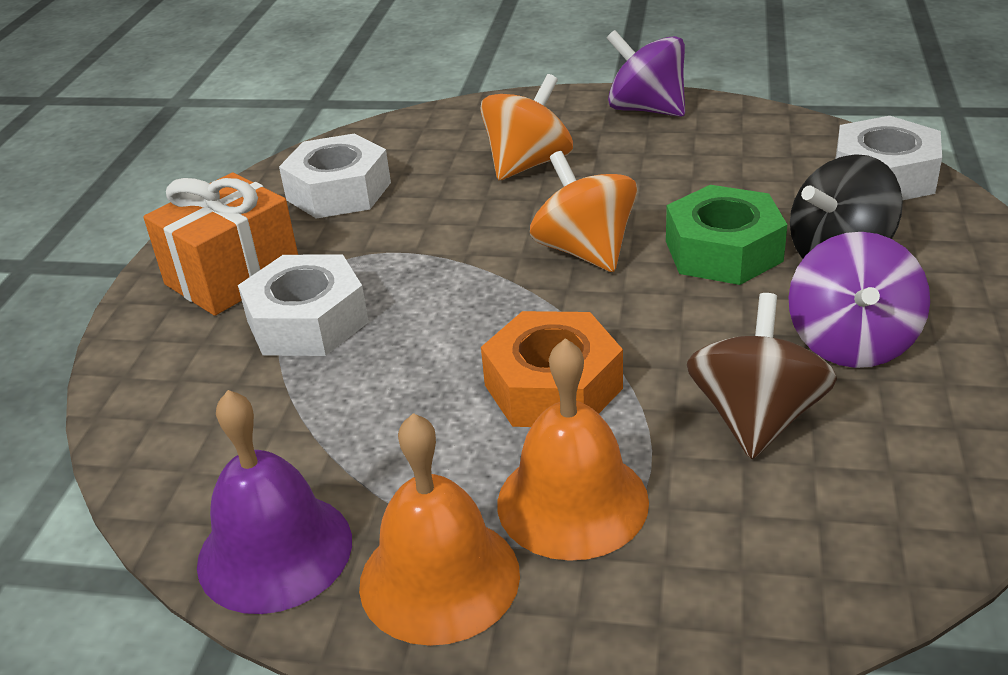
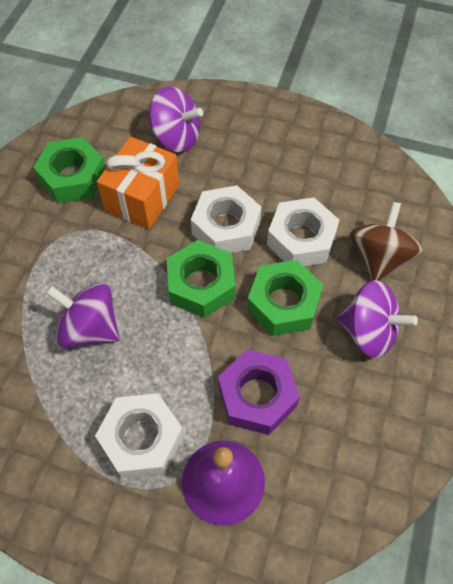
black spinning top: [790,154,903,259] = 1 -> none = 0
green nut: [666,185,788,285] = 1 -> [33,137,105,203] [167,240,235,318] [247,260,323,336] = 3
orange bell: [359,413,520,646] [497,338,649,561] = 2 -> none = 0
orange nut: [481,311,623,427] = 1 -> none = 0
orange spinning top: [480,74,573,180] [530,151,637,272] = 2 -> none = 0
purple nut: none = 0 -> [218,349,300,435] = 1
purple spinning top: [607,30,685,117] [788,232,930,368] = 2 -> [46,283,120,348] [149,86,203,152] [337,280,418,358] = 3

